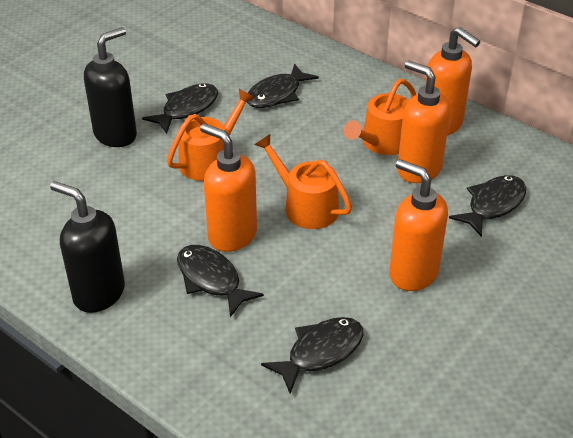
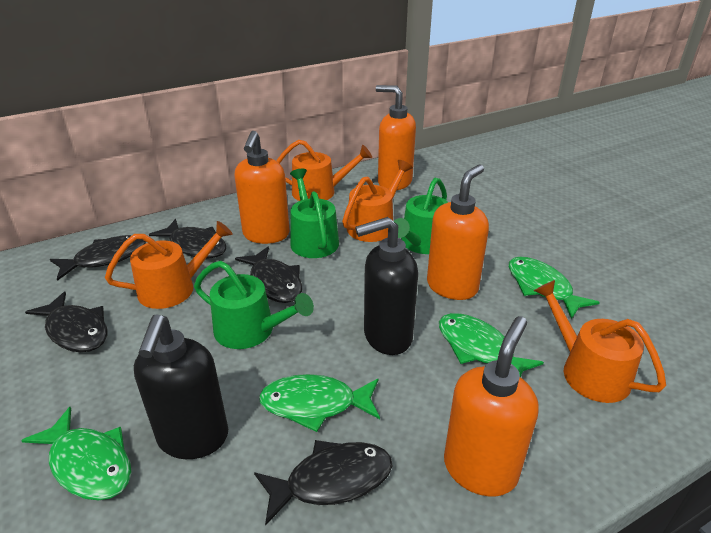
green fish: none = 0 -> [21,407,132,500] [259,374,380,432] [439,313,544,377] [508,257,600,319] = 4
green watering can: none = 0 -> [194,261,314,349] [290,169,339,258] [394,178,448,254] = 3
orange watering can: [167,89,255,181] [254,134,352,229] [344,79,416,155] = 3 -> [105,221,233,309] [276,140,372,201] [342,160,413,242] [534,280,666,403] = 4

